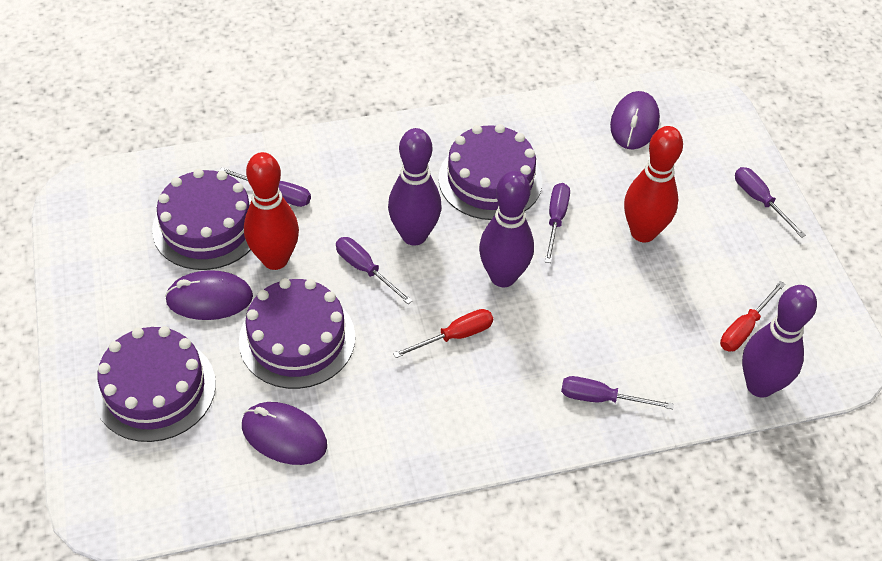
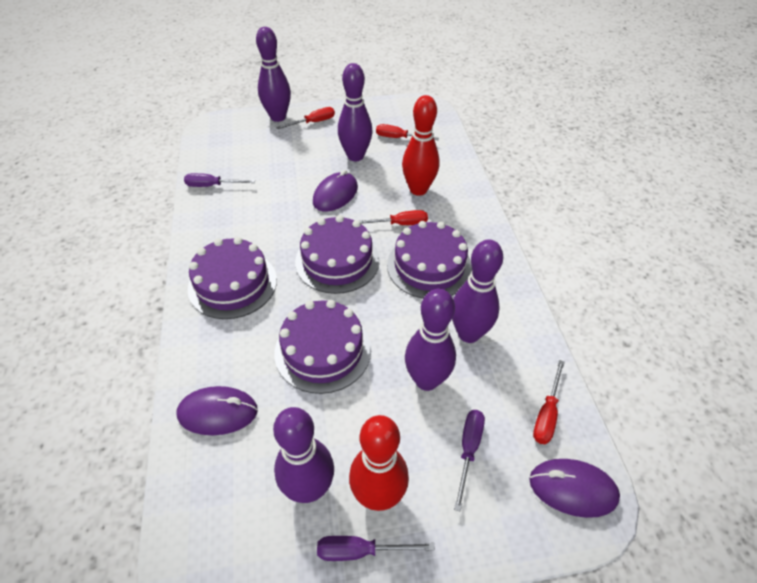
purple bowling pin: [388,128,441,246] [479,171,534,287] [742,285,817,398] = 3 -> [256,27,291,122] [273,407,334,503] [338,63,373,161] [405,288,456,391] [452,240,503,343] = 5
purple screwdriver: [219,167,311,207] [336,237,413,304] [545,183,570,263] [561,376,674,409] [735,167,806,238] = 5 -> [184,173,255,187] [317,536,435,561] [454,410,485,512] = 3
red screwdriver: [393,309,493,358] [720,281,785,352] = 2 -> [276,107,335,129] [360,210,428,225] [376,124,439,140] [533,360,565,444] = 4

